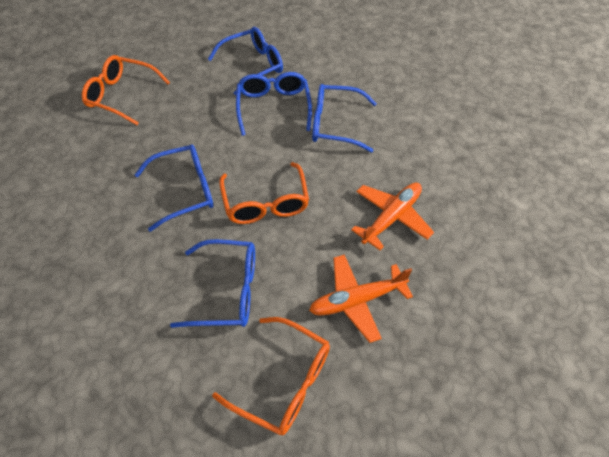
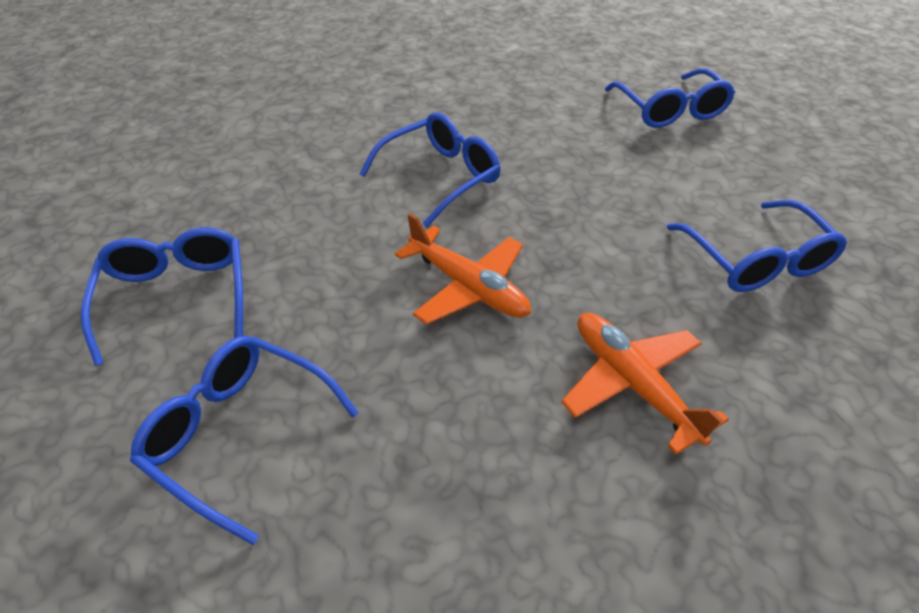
orange glasses: [82,55,170,125] [212,317,330,435] [219,162,309,224] = 3 -> none = 0

